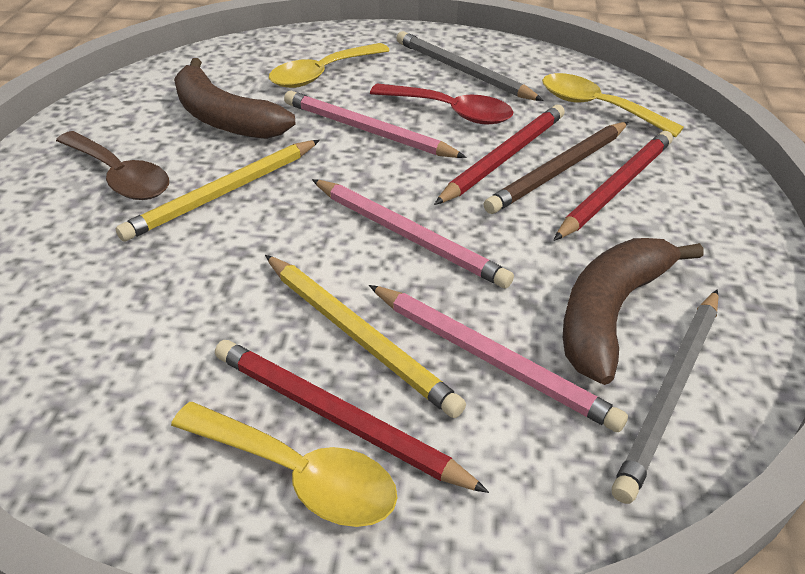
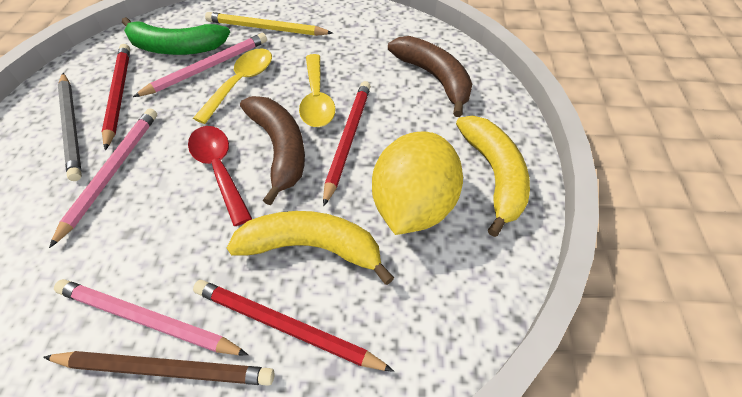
brown spoon: [56,131,169,200] = 1 -> none = 0
green banana: none = 0 -> [122,17,230,55] = 1
grey pencil: [396,31,544,101] [612,289,719,504] = 2 -> [58,73,82,181] = 1
yellow banana: none = 0 -> [227,211,394,285] [456,116,530,237] = 2
yellow lemon: none = 0 -> [372,131,463,235] = 1
yellow pencil: [116,140,320,242] [265,255,466,418] = 2 -> [205,12,333,36] = 1
yellow spoon: [171,402,397,527] [269,43,390,88] [542,73,684,138] = 3 -> [193,48,272,124] [299,54,335,127] = 2

